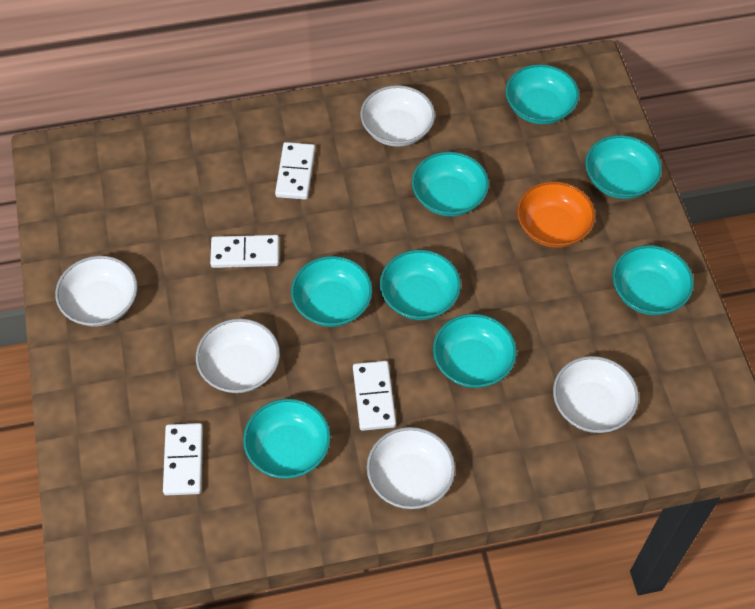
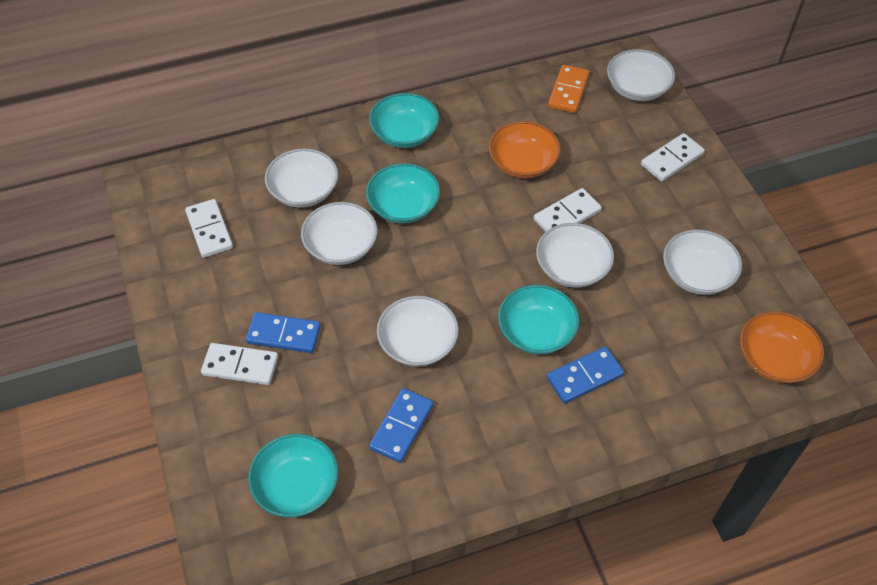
blue domino: none = 0 -> [246,312,321,353] [369,388,434,463] [547,346,624,404] = 3
orange bowl: [517,181,596,248] = 1 -> [489,121,561,178] [740,311,824,383] = 2
orange domino: none = 0 -> [548,65,589,113] = 1
turquoise bowl: [243,399,331,479] [291,256,373,327] [380,250,461,320] [412,152,489,217] [433,314,517,388] [505,64,579,125] [585,135,662,199] [612,245,694,315] = 8 -> [248,434,338,517] [366,163,440,224] [369,93,439,148] [498,285,580,355] = 4
white bowl: [55,256,138,327] [196,319,280,393] [360,85,435,147] [367,427,455,509] [553,356,639,433] = 5 -> [265,148,338,208] [301,202,377,265] [377,296,459,367] [536,223,614,288] [607,49,675,101] [663,229,742,295] = 6

